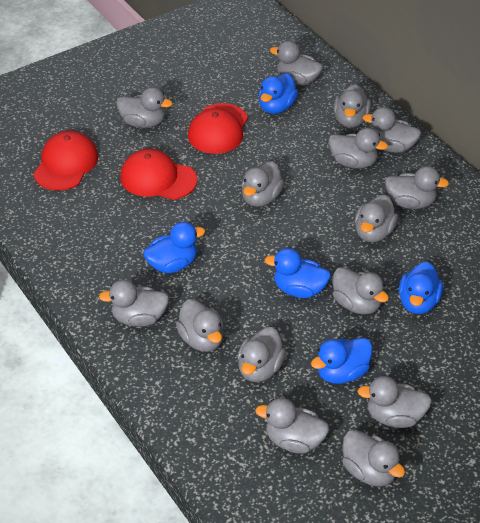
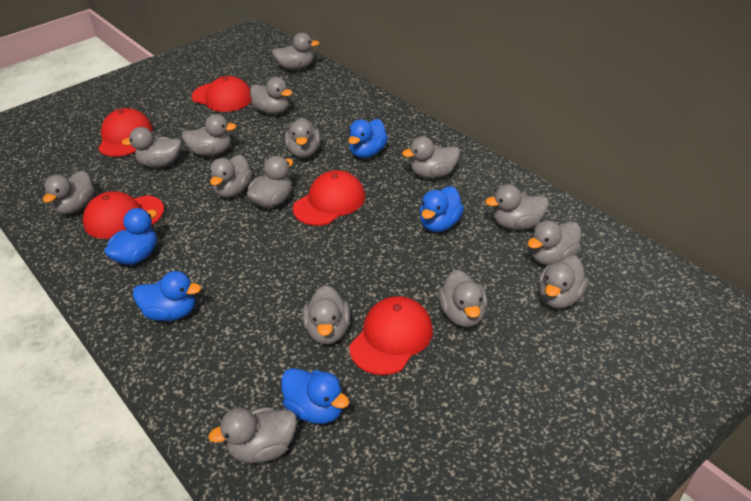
red cap: [33,131,98,191] [120,149,197,200] [188,103,248,154] = 3 -> [83,191,164,239] [98,108,153,157] [192,76,252,112] [293,170,365,226] [349,296,433,375] = 5

